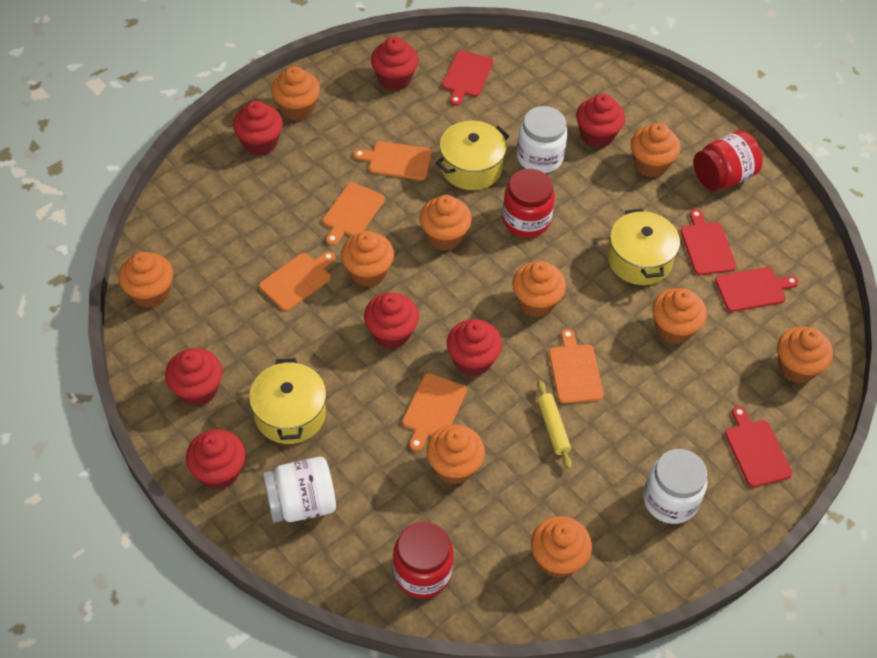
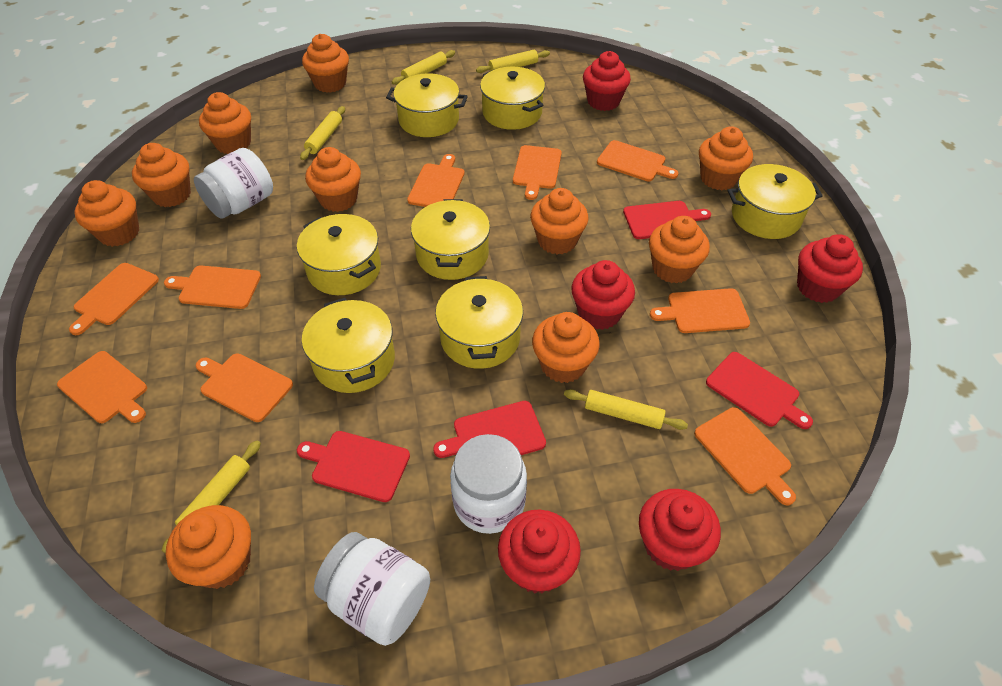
orange cutting board: [259,251,336,311] [323,182,385,245] [353,141,432,180] [402,373,467,451] [549,329,604,404] = 5 -> [57,351,147,423] [69,263,159,335] [164,266,261,309] [195,354,293,422] [407,154,465,207] [513,145,562,200] [597,140,678,181] [650,288,750,333] [694,407,796,505] = 9
red cupcake: [165,348,223,406] [186,429,246,490] [233,101,283,156] [364,293,419,349] [371,37,418,91] [447,319,502,376] [576,94,625,148] = 7 -> [498,510,581,593] [571,260,635,330] [583,51,631,111] [639,489,721,571] [797,234,863,303] = 5
red jar: [393,522,454,598] [502,169,555,238] [693,131,763,191] = 3 -> none = 0
yellow pot: [249,358,326,444] [436,121,509,190] [608,209,680,285] = 3 -> [297,214,381,295] [302,298,395,393] [386,73,468,137] [411,199,490,280] [435,276,523,369] [480,67,545,130] [728,164,823,239] = 7
yellow rolling pin: [537,380,572,469] = 1 -> [162,440,261,553] [300,106,345,160] [392,50,455,85] [476,50,550,73] [564,389,688,430] = 5

